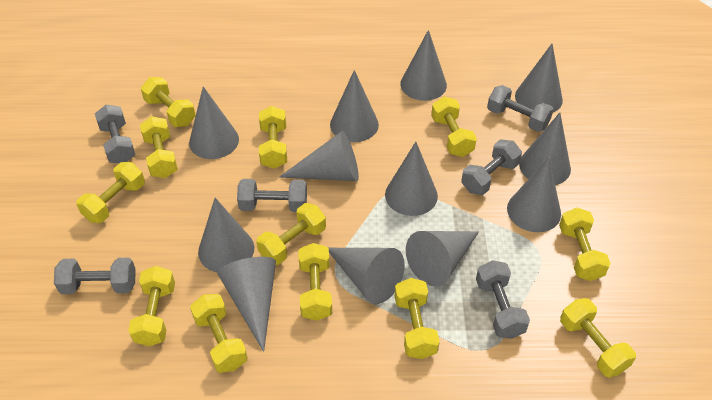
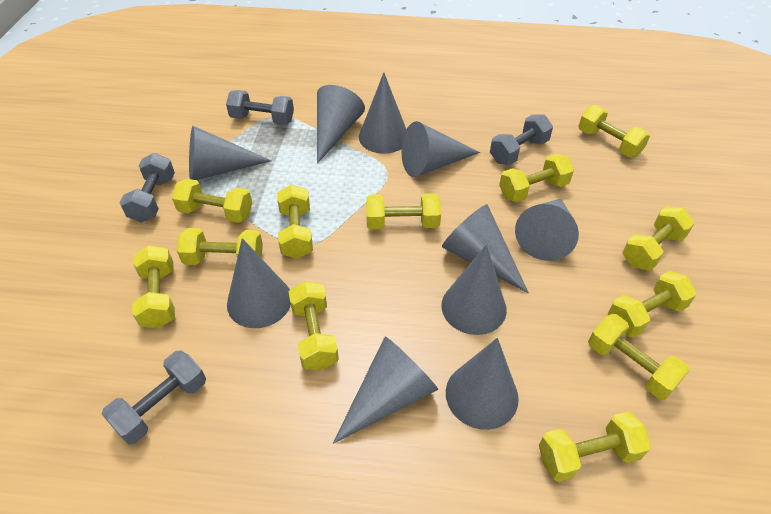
grey cone: [189,86,239,159] [198,198,254,272] [217,257,276,352] [279,131,359,181] [329,248,405,304] [330,70,379,142] [385,142,438,216] [400,30,447,101] [406,231,479,286] [507,158,561,232] [515,44,563,112] [519,112,571,185] = 12 -> [189,126,272,180] [227,238,291,328] [317,85,365,164] [333,336,438,444] [359,72,406,154] [402,121,480,177] [441,244,507,335] [442,204,529,293] [446,338,519,430] [515,199,579,261] = 10
grey dumbbell: [54,258,136,294] [95,105,136,163] [237,179,307,212] [461,139,522,195] [476,260,530,339] [487,85,554,132] = 6 -> [102,351,206,445] [120,153,175,222] [226,90,294,125] [490,114,553,165] = 4

